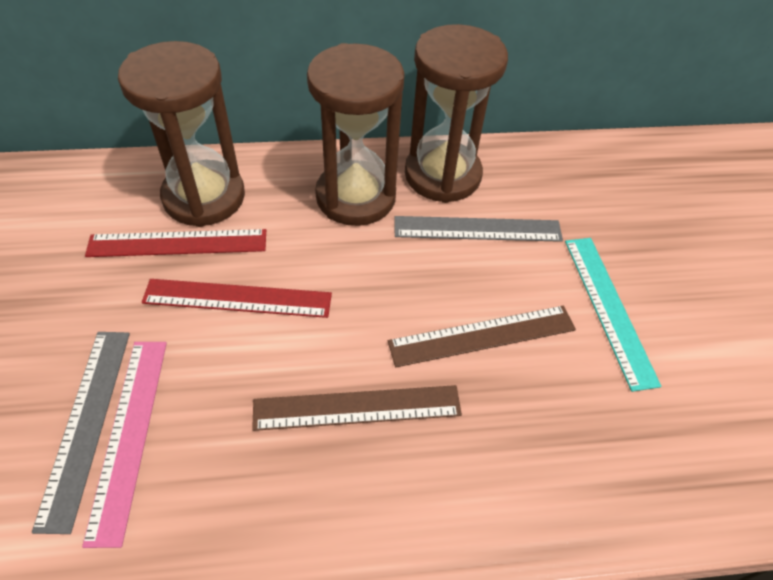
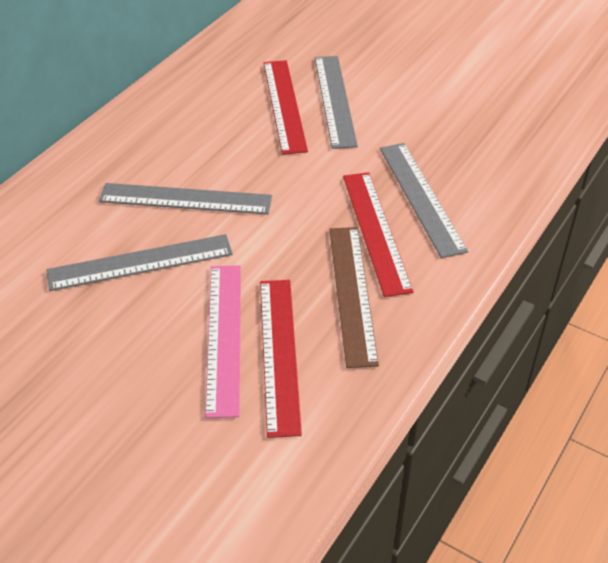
brown hourglass: [118,41,245,227] [307,43,405,226] [405,24,508,203] = 3 -> none = 0
brown ruler: [252,385,462,431] [388,305,576,367] = 2 -> [329,227,379,368] = 1
grey ruler: [32,332,130,534] [394,216,563,242] = 2 -> [46,234,233,291] [99,183,272,214] [315,56,358,149] [380,143,468,258] = 4
red ruler: [85,229,266,257] [142,279,332,318] = 2 -> [260,280,302,438] [263,60,308,155] [343,172,414,297] = 3
turquoise ruler: [565,238,662,392] = 1 -> none = 0

